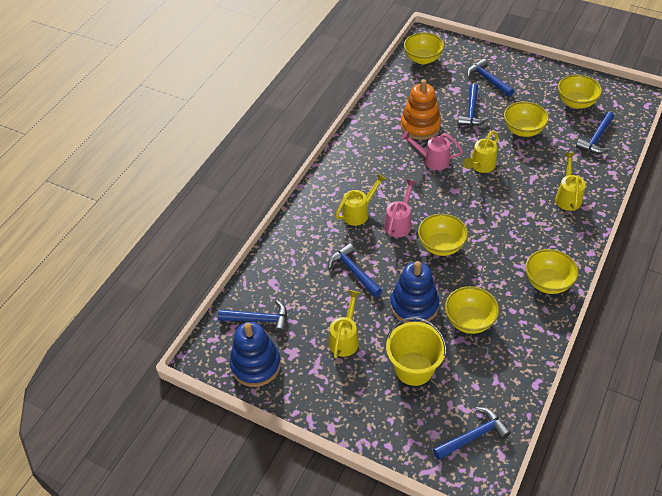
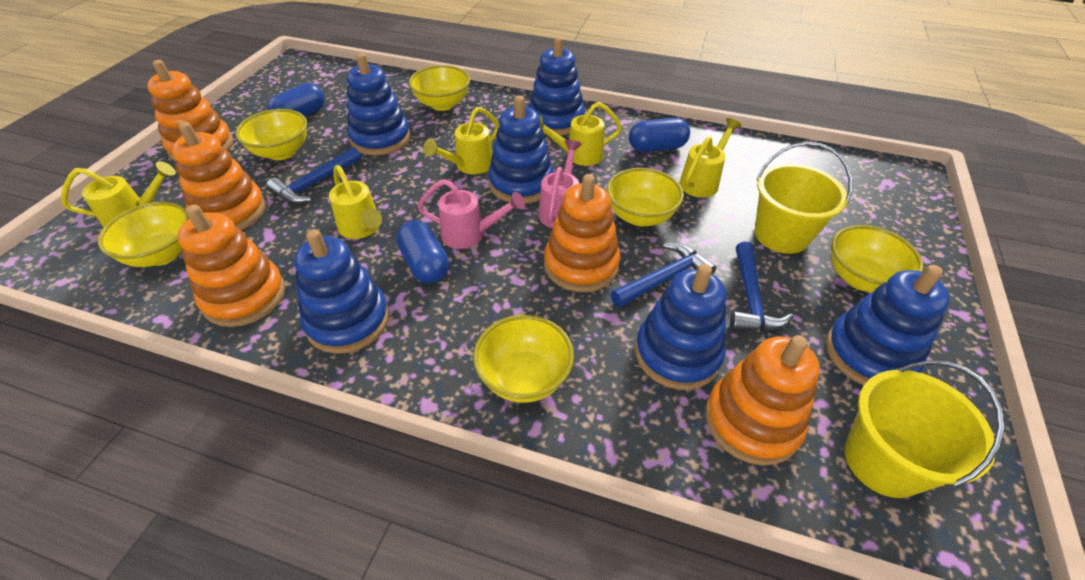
blue capsule: none = 0 -> [267,83,325,117] [396,220,449,283] [629,118,690,152] = 3
blue hammer: [218,300,287,334] [328,243,382,297] [433,407,511,460] [458,84,489,126] [467,59,514,97] [576,112,614,154] = 6 -> [266,147,361,204] [611,243,716,308] [730,242,793,331] = 3
blue stacking toy: [230,322,281,387] [390,261,439,323] = 2 -> [294,229,389,354] [347,53,410,155] [488,95,554,204] [528,37,585,135] [635,264,726,390] [826,265,950,386] = 6
orange stacking toy: [401,79,441,140] = 1 -> [147,60,233,162] [172,122,266,230] [177,204,285,327] [544,174,620,292] [705,335,820,465] = 5
yellow bucket: [386,317,447,386] = 1 -> [754,142,852,254] [845,360,1005,498] = 2
yellow watering can: [329,290,360,358] [335,173,387,226] [463,131,499,173] [555,153,586,211] = 4 -> [61,161,176,228] [329,165,382,239] [423,107,500,174] [539,102,622,166] [679,118,742,198] = 5

